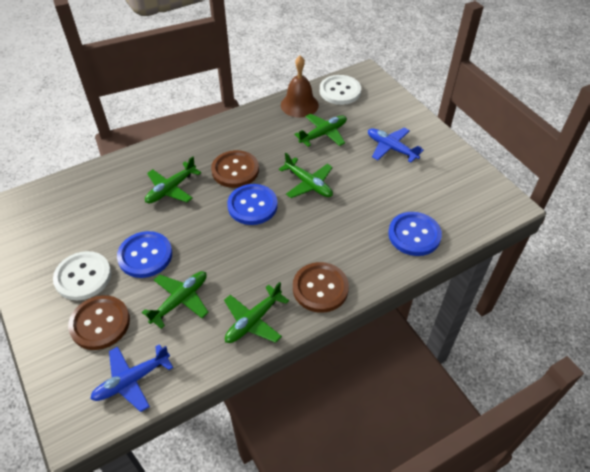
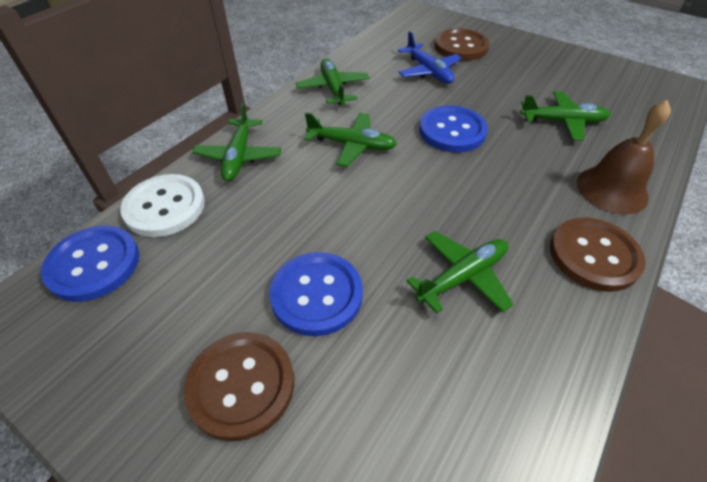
blue plane: [90,344,173,412] [368,128,424,162] = 2 -> [398,31,461,84] = 1
white button: [53,251,111,300] [320,75,361,105] = 2 -> [120,174,205,237] = 1

